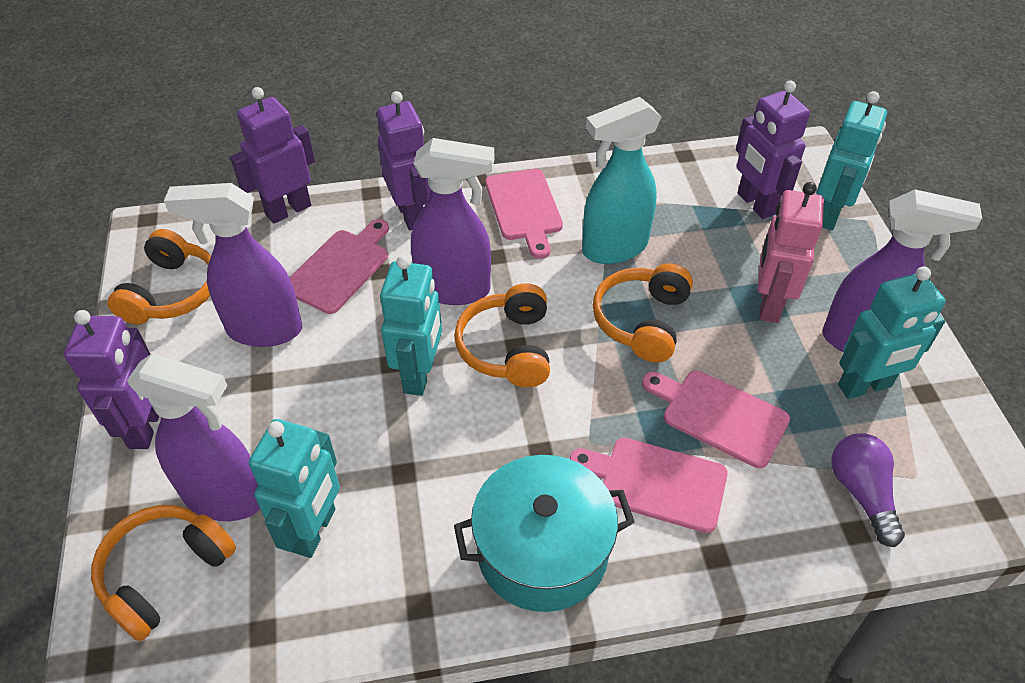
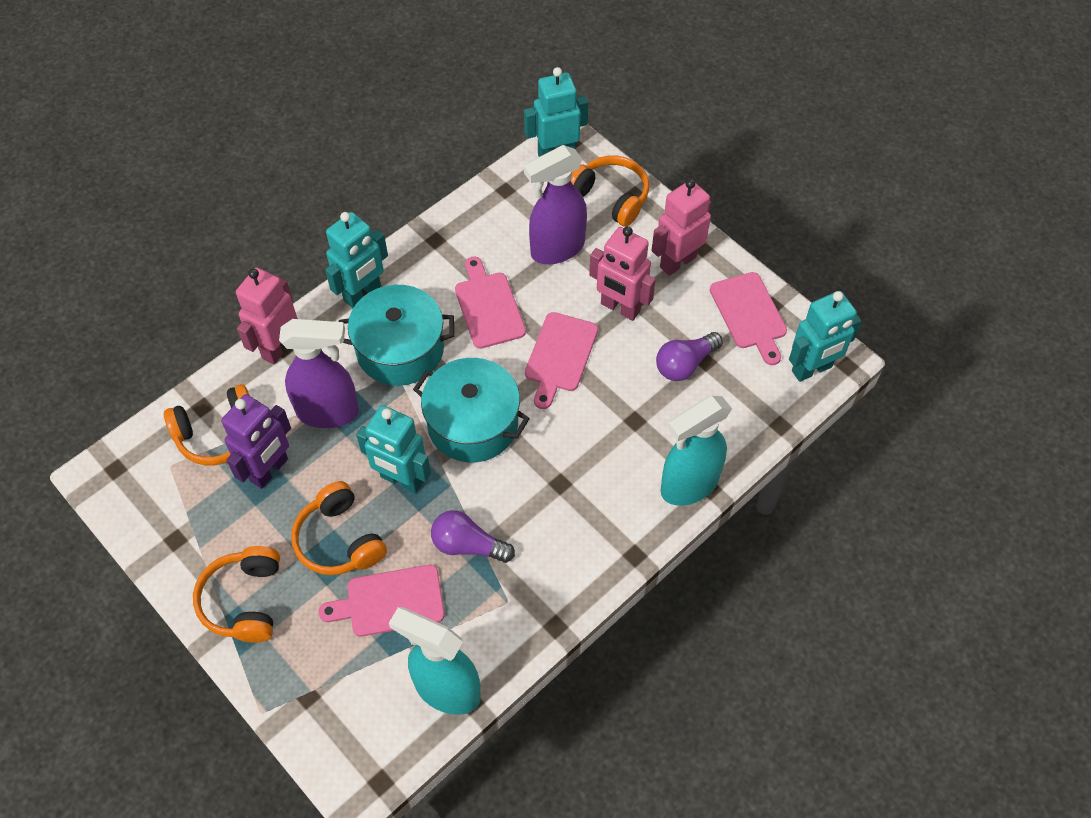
pink robot: [758,182,824,323] = 1 -> [236,268,298,364] [589,226,656,321] [652,179,711,276] = 3
purple light bulb: [831,433,905,547] = 1 -> [431,510,515,563] [656,332,723,381] = 2
purple robot: [64,310,159,449] [230,87,315,224] [377,91,430,230] [736,80,810,219] = 4 -> [221,394,291,489] = 1
purple spray bottle: [127,353,260,521] [164,183,302,347] [411,138,494,305] [822,189,982,352] = 4 -> [279,319,359,428] [524,145,587,264] = 2
turquoise pot: [454,455,634,612] = 1 -> [339,285,454,386] [413,358,530,462] = 2
turquoise spray bottle: [582,97,661,264] = 1 -> [389,607,481,715] [661,396,732,506] = 2

